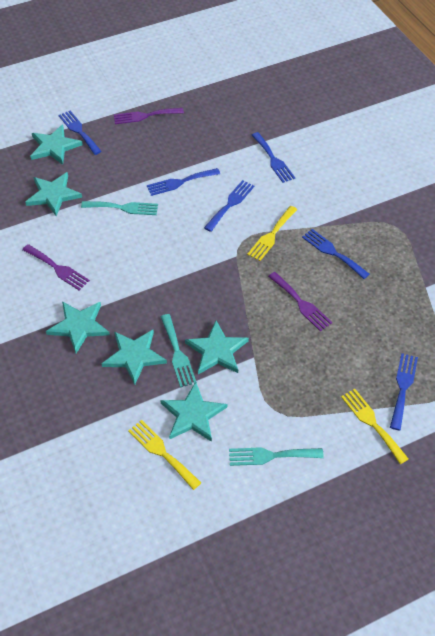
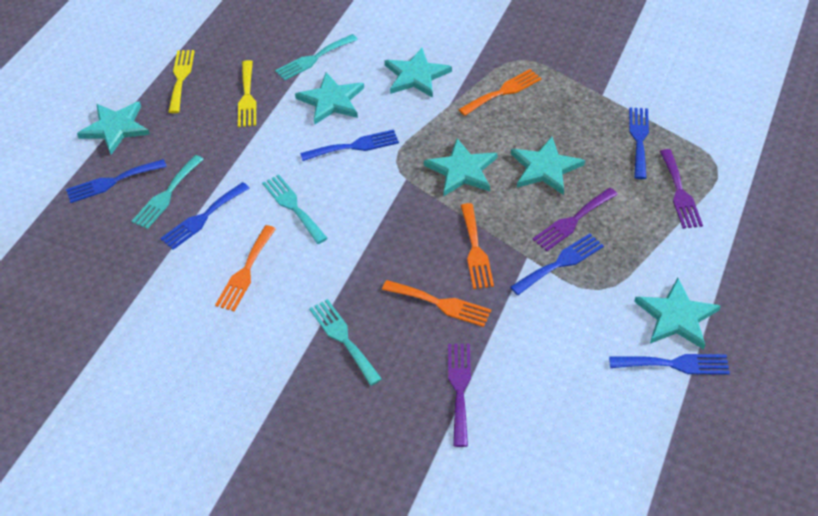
orange fork: none = 0 -> [215,225,276,311] [382,280,491,327] [458,69,542,116] [461,203,494,289] = 4
turquoise fork: [81,201,158,215] [161,314,197,387] [229,447,324,466] = 3 -> [131,155,203,229] [262,175,328,244] [275,34,358,81] [309,299,382,386] = 4
yellow fork: [128,420,201,490] [247,206,297,261] [341,389,408,464] = 3 -> [168,50,195,113] [238,60,256,127] = 2

